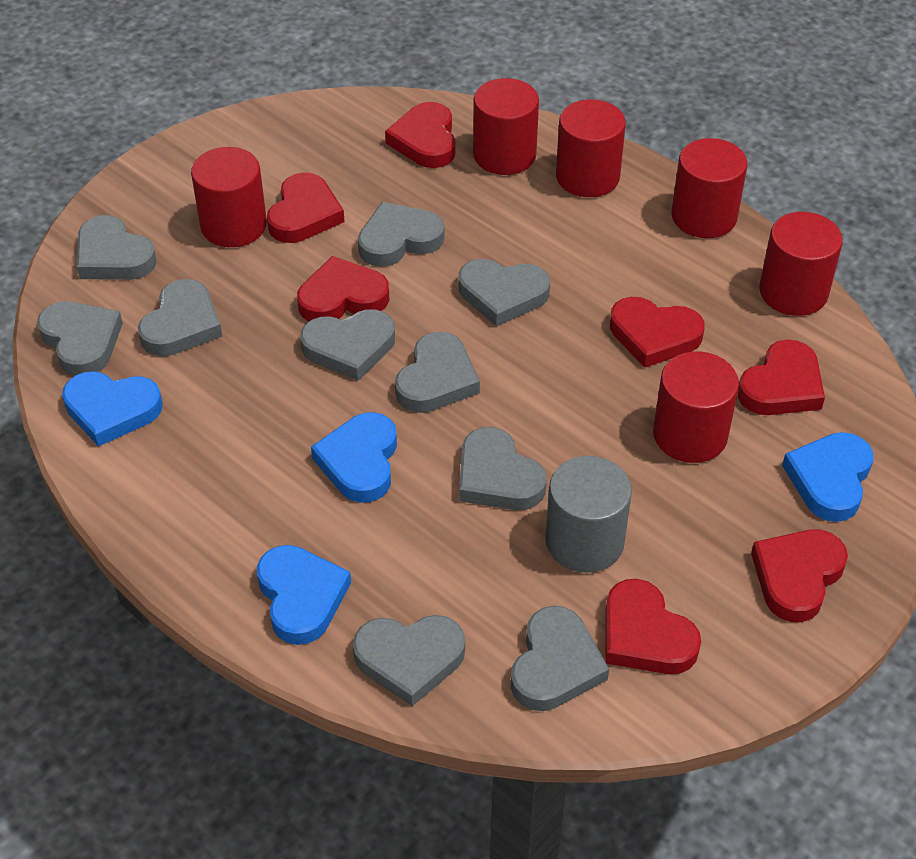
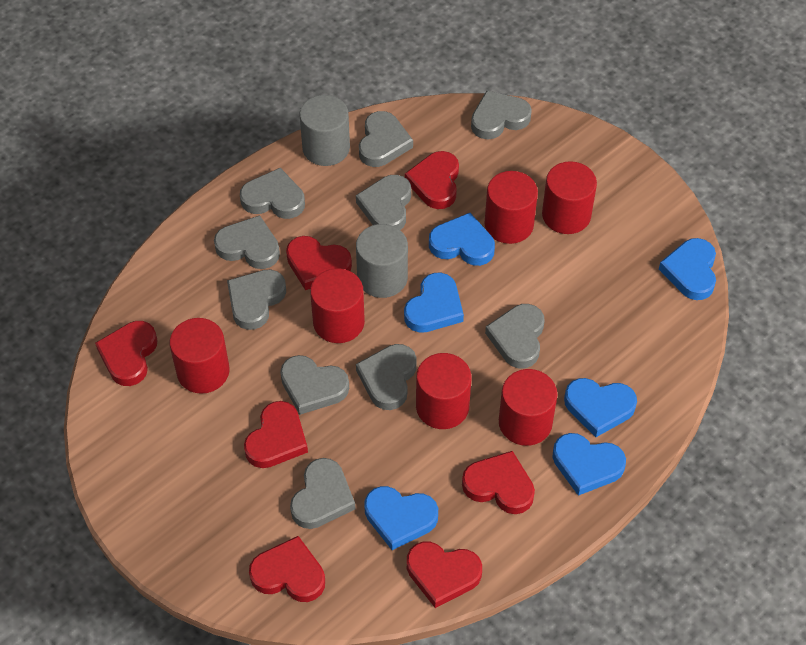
blue heart: [62,372,163,447] [257,545,351,645] [311,412,397,503] [782,432,873,522] = 4 -> [364,486,438,550] [404,273,464,333] [429,213,495,266] [553,433,626,496] [564,378,637,437] [659,238,716,300] = 6
grey cylinder: [545,456,632,573] = 1 -> [299,95,350,166] [356,224,408,298] = 2

